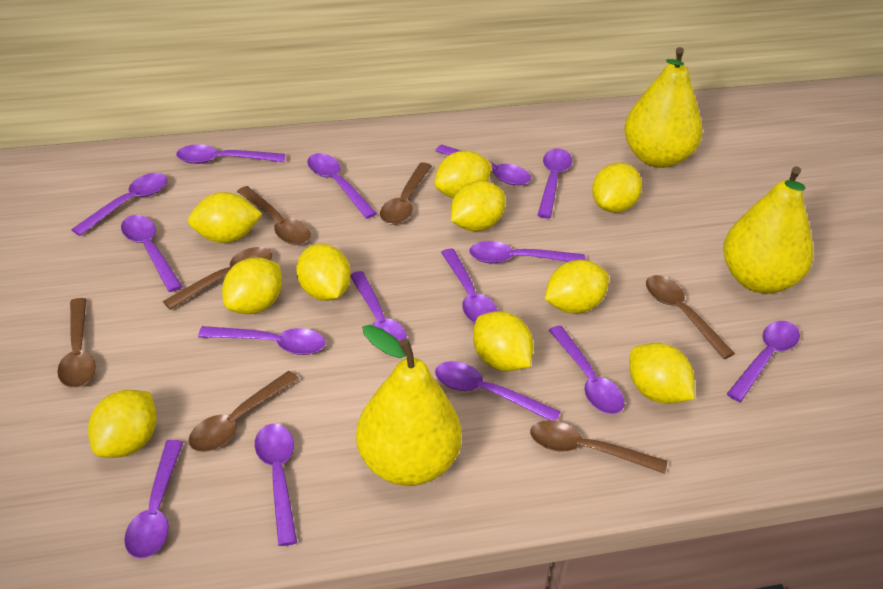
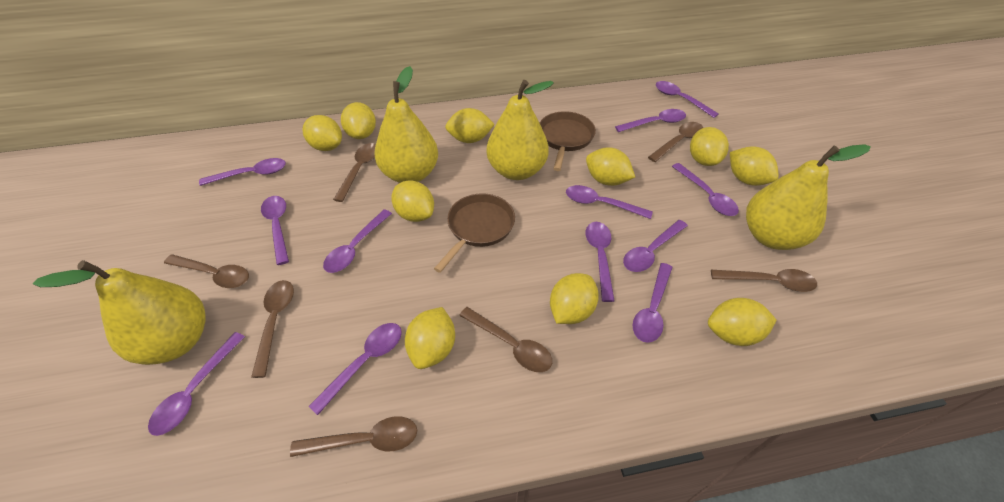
brown pan: none = 0 -> [434,193,515,273] [540,111,596,171] = 2
purple spoon: [71,173,167,236] [121,215,183,292] [124,440,183,559] [176,144,285,164] [198,326,325,355] [255,424,297,546] [307,153,377,219] [351,271,407,342] [435,361,561,421] [436,145,531,186] [441,249,498,323] [469,241,586,264] [538,148,572,218] [549,326,625,414] [727,321,800,402] = 15 -> [148,332,245,436] [199,158,286,186] [261,196,289,265] [308,323,402,415] [323,209,392,273] [566,185,653,219] [585,222,615,302] [615,109,686,132] [623,220,688,272] [633,263,673,343] [656,81,719,118] [672,163,739,216] = 12
yellow pear: [356,325,462,486] [624,47,702,168] [723,166,813,294] = 3 -> [33,260,206,365] [374,66,438,183] [487,80,554,180] [746,144,871,250] = 4

